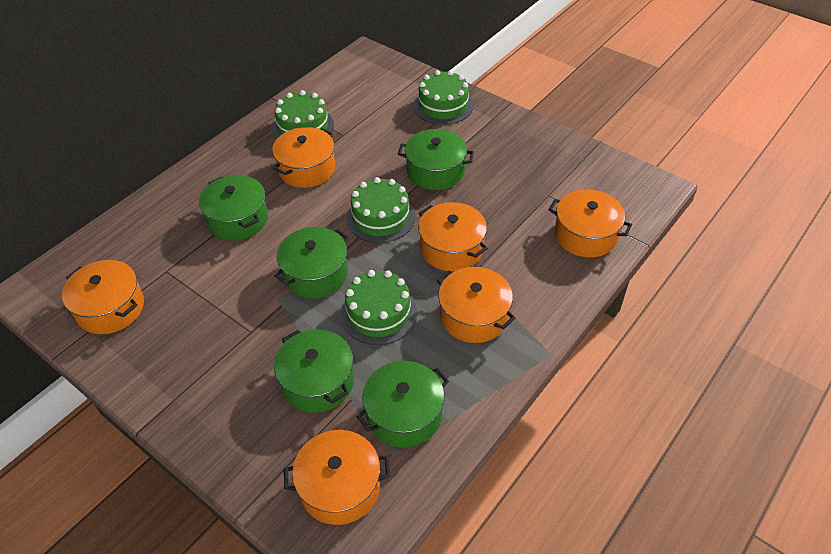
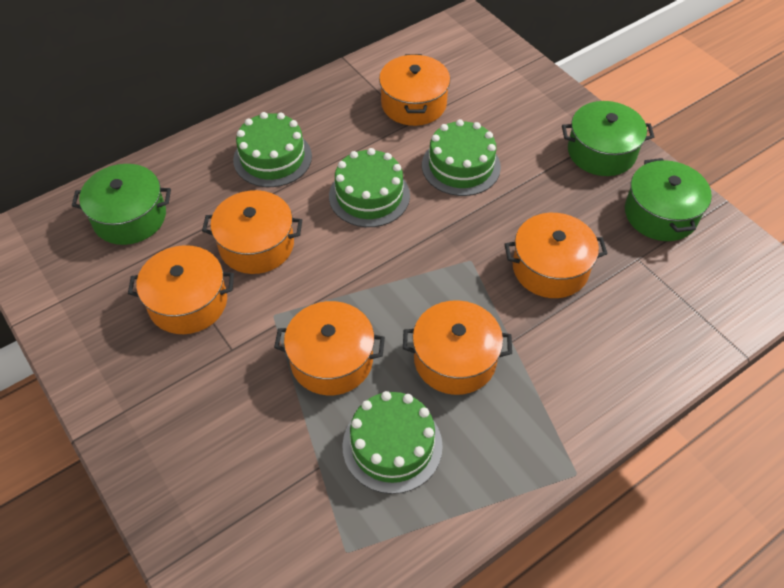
green pot: [199,175,268,241] [274,330,354,413] [275,227,349,298] [356,361,449,448] [398,129,474,190] = 5 -> [72,164,171,245] [562,101,654,176] [625,158,712,241] = 3

